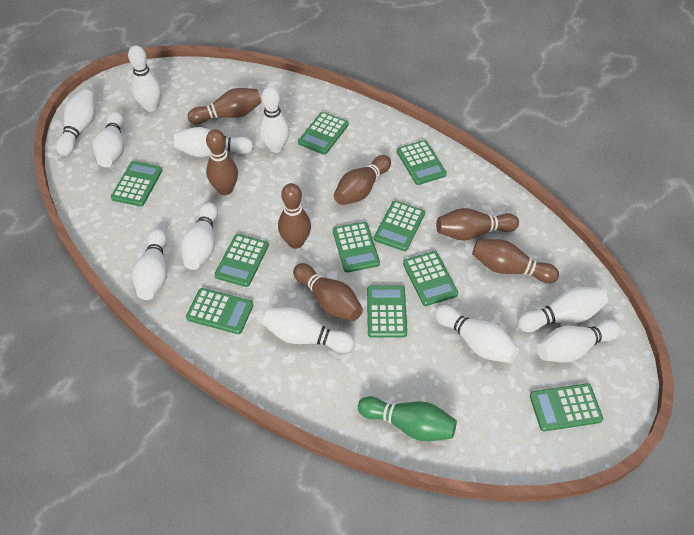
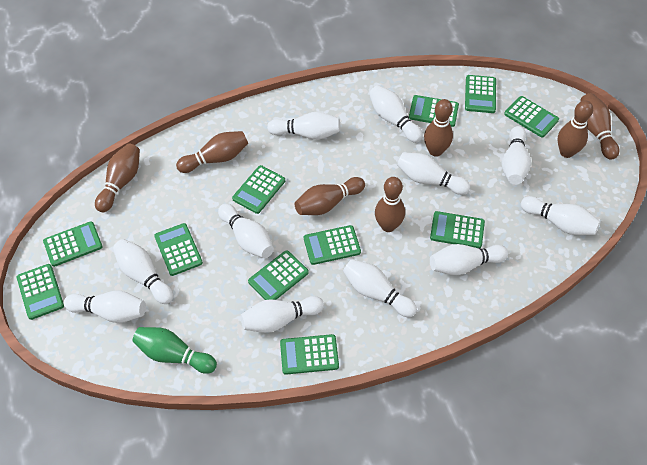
green calculator: [111,161,163,207] [186,288,253,334] [214,234,269,287] [298,112,348,155] [333,222,380,273] [367,286,407,337] [374,201,425,251] [397,140,447,185] [403,251,458,306] [530,383,603,431] = 10 -> [17,264,64,320] [43,221,103,267] [154,223,203,276] [232,165,285,214] [248,250,309,300] [280,334,339,375] [304,225,361,265] [409,95,459,127] [430,211,485,248] [465,75,496,113] [504,96,559,138] = 11

